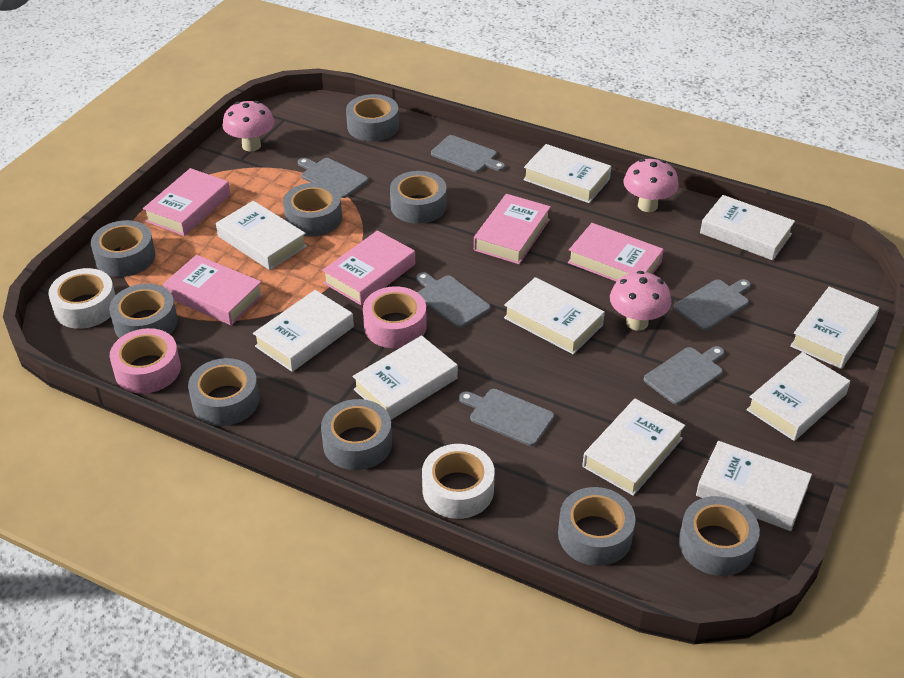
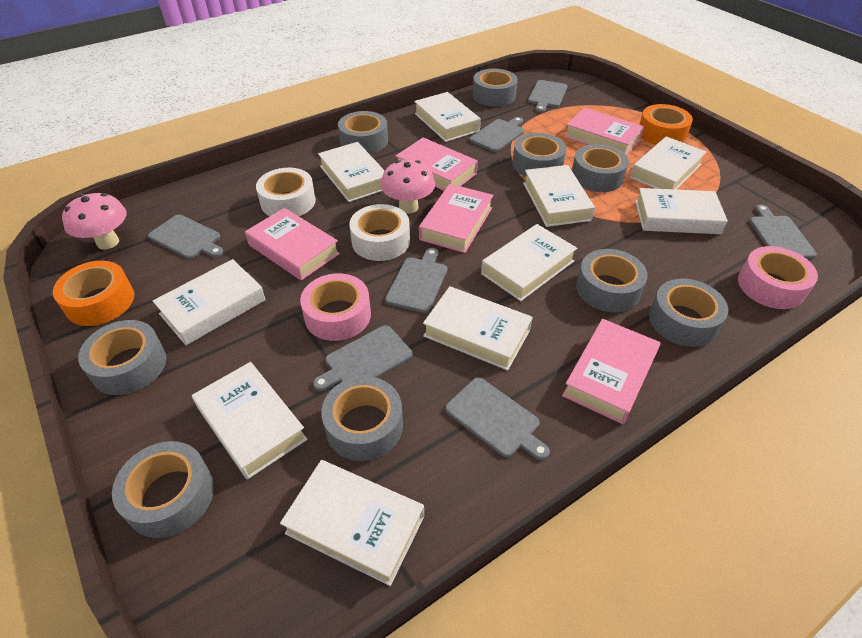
grey cutting board: [298,158,368,198] [416,272,491,328] [431,135,505,172] [459,389,554,446] [644,346,724,405] [674,279,751,330] = 6 -> [148,215,223,259] [313,325,413,391] [385,248,447,313] [445,377,550,460] [469,117,524,152] [528,80,568,112] [749,205,817,259] = 7
orange tape: none = 0 -> [53,261,134,326] [639,104,693,145] = 2
pink mushroom: [222,101,275,151] [610,271,671,331] [623,159,679,212] = 3 -> [62,193,127,249] [381,160,435,214] = 2

